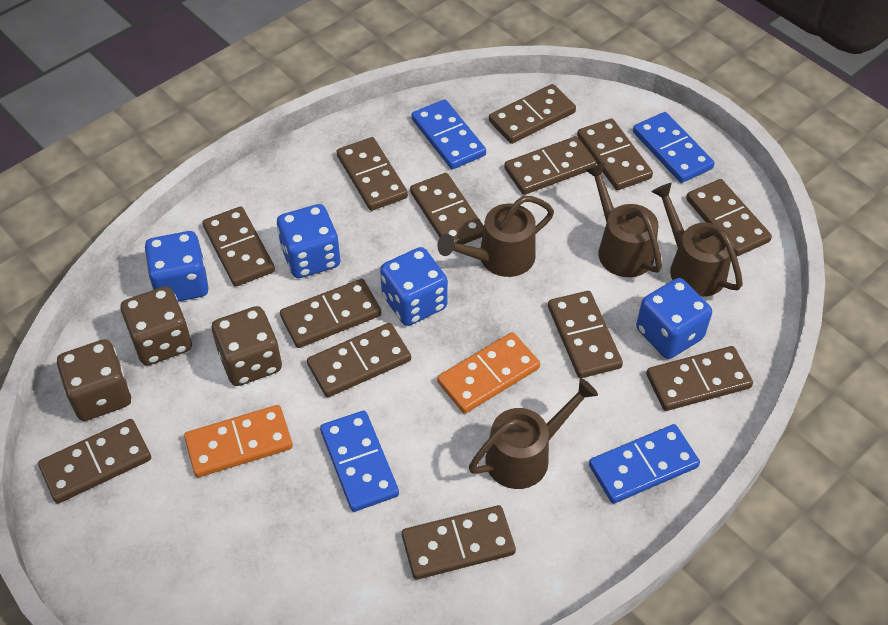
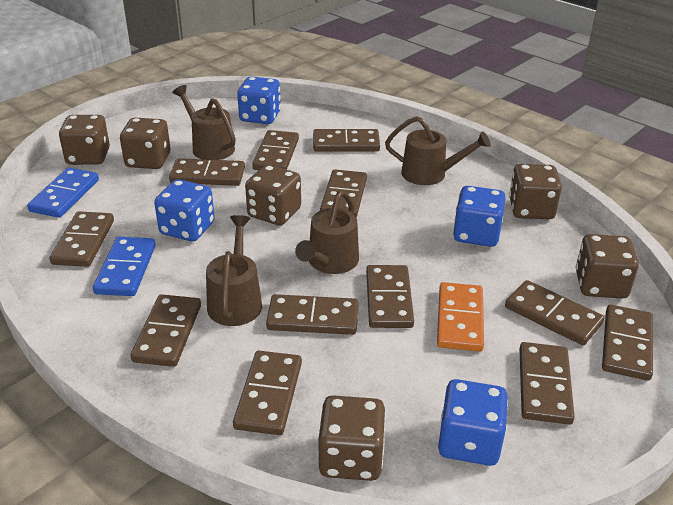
blue domino: [320,411,399,512] [412,99,486,169] [589,424,700,504] [633,112,715,183] = 4 -> [27,168,99,218] [93,237,156,296] = 2
brown dice: [57,339,131,421] [121,286,192,366] [212,306,282,386] = 3 -> [59,115,110,165] [120,118,170,169] [245,165,301,226] [319,395,386,481] [509,164,562,219] [576,234,639,299] = 6
brown domino: [38,419,151,504] [202,206,275,287] [280,279,381,348] [307,323,411,397] [337,137,408,211] [402,505,516,580] [410,173,484,245] [489,84,576,144] [504,136,596,195] [548,291,623,378] [577,118,653,190] [646,346,753,411] [686,179,772,256] = 13 -> [50,211,114,267] [131,294,201,367] [169,158,245,186] [233,351,302,435] [252,130,299,170] [266,294,359,335] [313,129,380,151] [320,169,367,217] [366,265,414,328] [505,280,604,345] [520,342,575,425] [602,305,653,381] = 12
orange domino: [184,405,293,477] [437,332,540,414] = 2 -> [437,282,484,352] = 1

